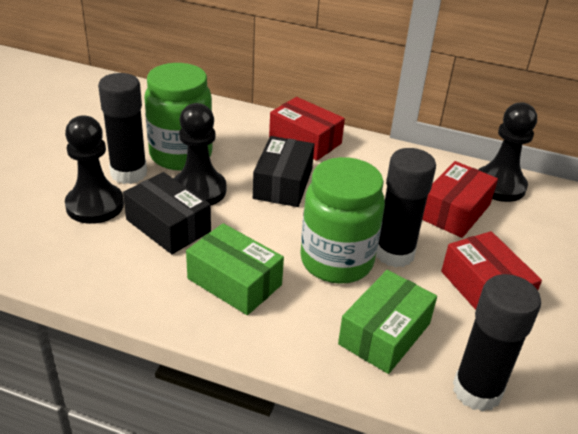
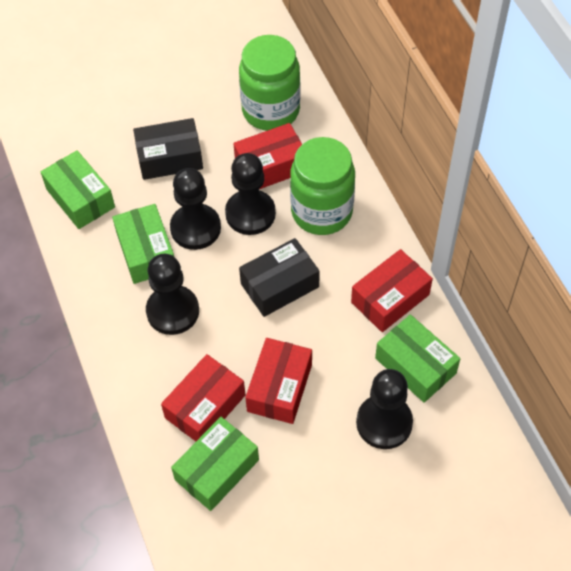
black glue stick: [98,73,147,184] [376,148,436,268] [453,274,541,412] = 3 -> none = 0
black pawn: [65,115,124,224] [174,103,226,205] [478,102,537,202] = 3 -> [146,254,199,335] [170,168,221,250] [225,153,276,235] [356,369,413,449] = 4
green box: [186,223,284,315] [338,270,437,374] = 2 -> [41,150,115,229] [112,204,174,284] [171,417,259,511] [375,314,460,403] = 4
red box: [269,97,345,161] [422,161,498,238] [441,231,542,310] = 3 -> [161,354,245,441] [233,123,302,189] [245,338,312,424] [351,249,433,332] = 4

